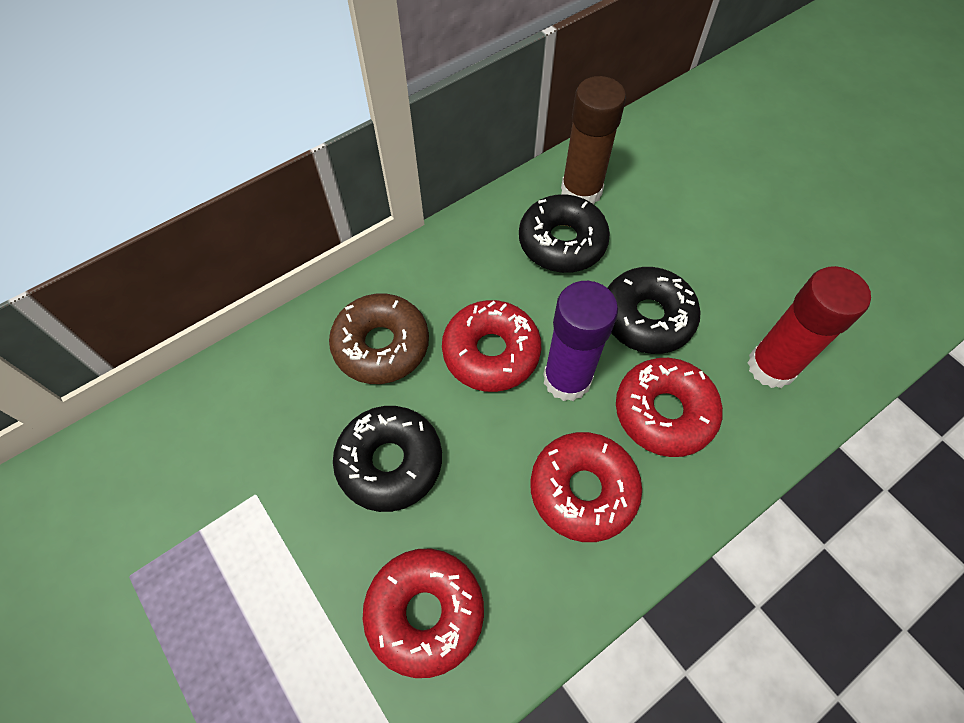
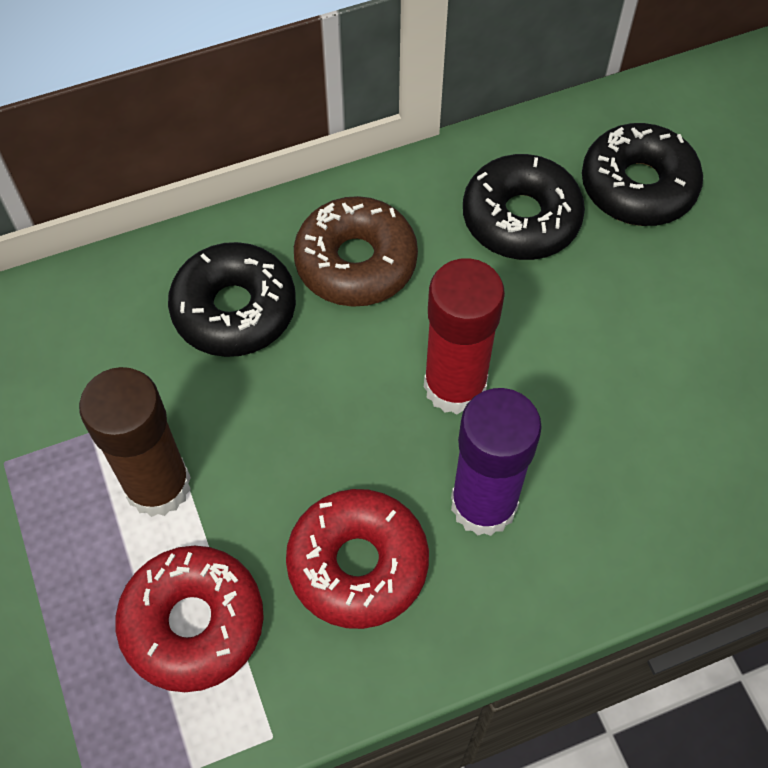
red donut: [363,549,484,678] [442,300,541,392] [530,432,642,542] [616,358,723,457] = 4 -> [115,545,264,692] [286,489,429,629] = 2

